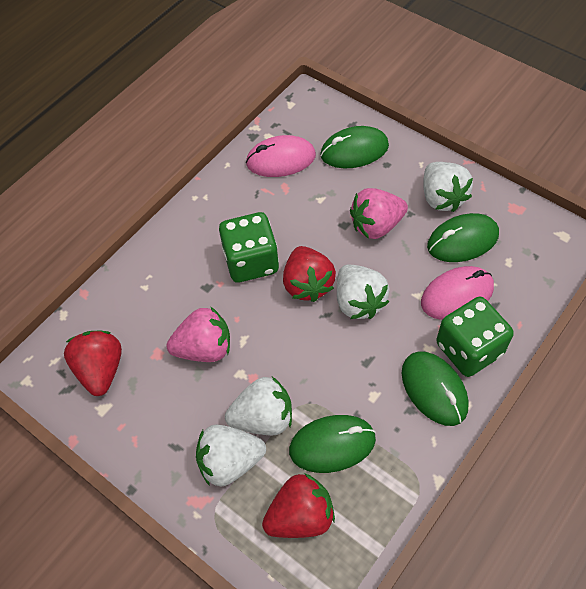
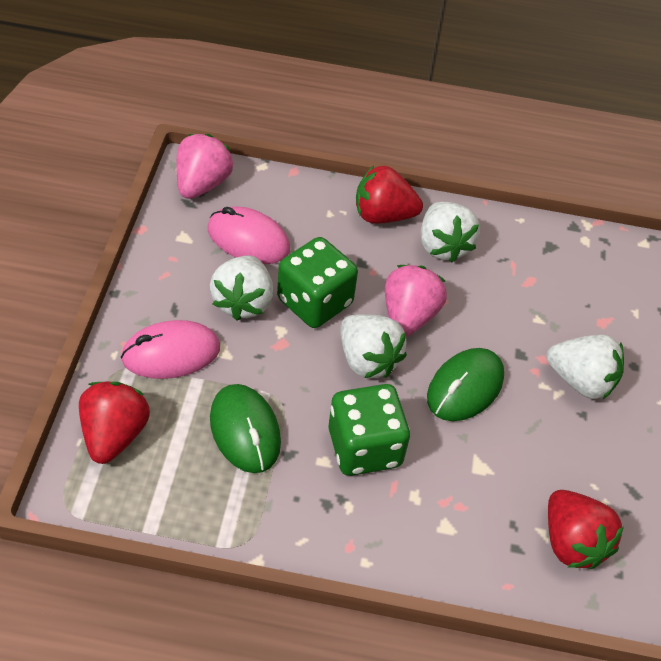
green mouse: [289,415,376,473] [320,126,389,168] [402,351,469,426] [427,213,499,262] = 4 -> [210,384,281,473] [427,348,504,421] = 2

